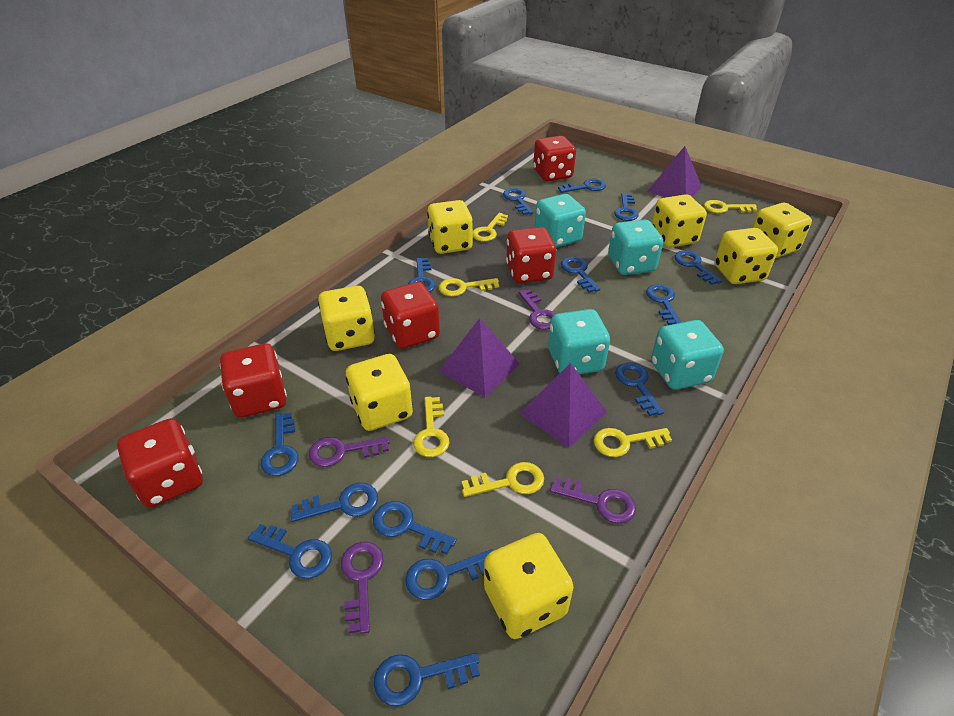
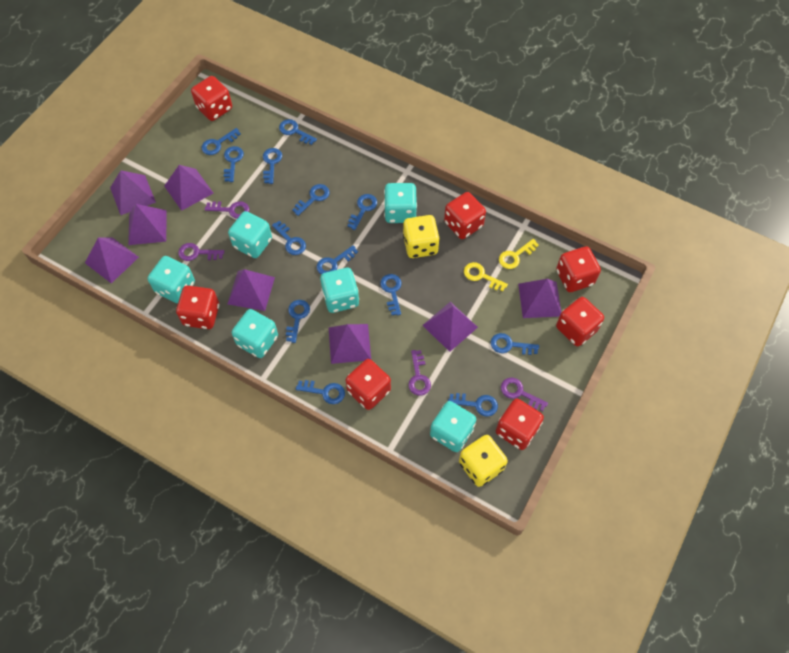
blue key: [248,524,332,579] [261,413,299,476] [290,483,378,522] [373,501,457,554] [374,653,480,707] [405,549,494,600] [408,258,435,292] [503,188,533,215] [558,179,606,193] [561,257,600,293] [614,193,639,221] [615,362,664,416] [646,284,682,325] [674,250,722,285] = 14 -> [201,128,241,155] [224,146,244,182] [263,148,282,184] [272,220,306,255] [279,119,317,145] [286,300,310,343] [292,184,330,216] [296,380,345,404] [316,245,358,275] [347,194,377,230] [380,274,402,315] [448,393,498,417] [491,333,539,355] = 13
purple pyramid: [439,318,520,397] [519,363,607,448] [647,146,702,198] = 3 -> [85,237,139,283] [110,170,156,215] [128,204,166,245] [164,165,213,211] [228,269,275,311] [329,324,371,364] [422,302,478,352] [518,279,561,318] = 8
red dice: [117,418,203,507] [220,343,287,418] [381,282,440,349] [506,227,556,283] [533,136,576,181] = 5 -> [176,286,219,329] [191,76,232,121] [345,359,391,410] [444,192,486,239] [496,399,544,450] [556,246,601,292] [556,297,604,346] = 7
turquoise dice: [534,194,586,248] [548,309,610,374] [608,220,663,275] [651,320,724,390] = 4 -> [148,256,195,303] [228,211,272,258] [232,309,278,358] [320,268,359,313] [384,183,417,223] [430,401,476,452] = 6
yellow dice: [318,286,375,351] [346,354,413,431] [427,200,473,254] [484,533,574,639] [652,194,707,248] [715,228,778,284] [752,203,812,258] = 7 -> [403,215,440,258] [459,435,508,487] = 2
yellow key: [413,397,449,457] [439,278,499,297] [462,462,544,497] [473,213,508,242] [593,428,672,457] [704,200,758,213] = 6 -> [464,262,508,291] [499,239,539,269] = 2

